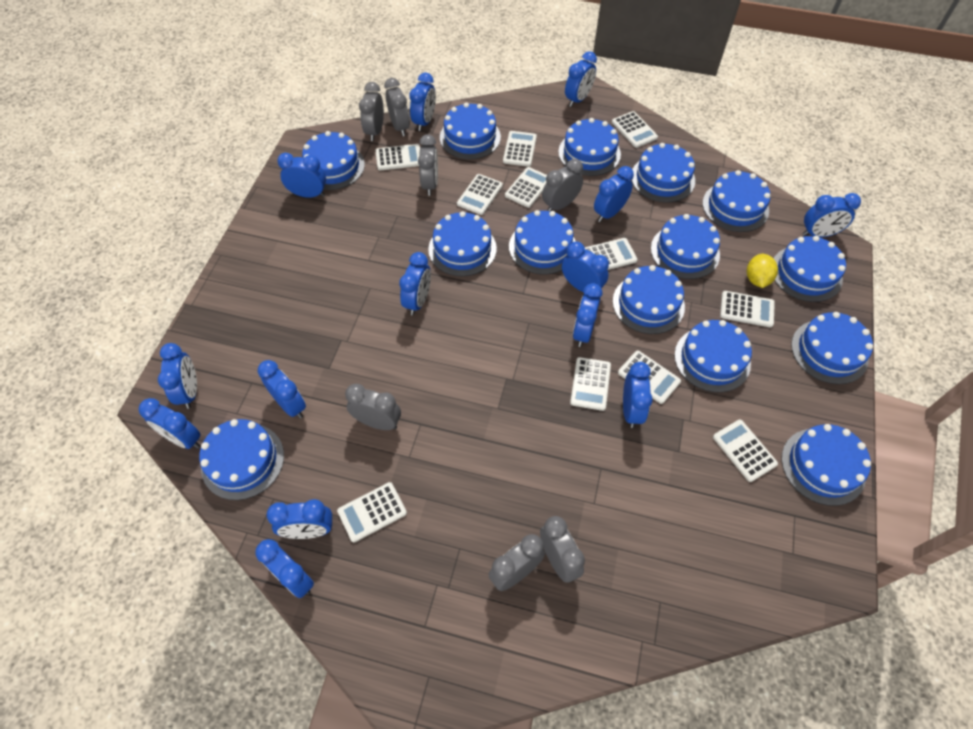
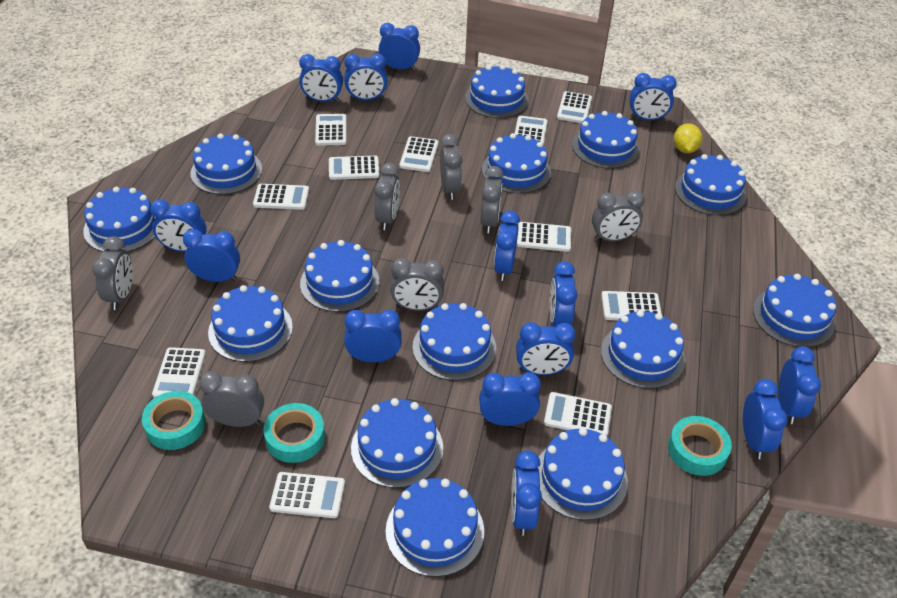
turquoise tape: none = 0 -> [142,391,206,450] [264,403,325,463] [668,416,732,476] = 3

